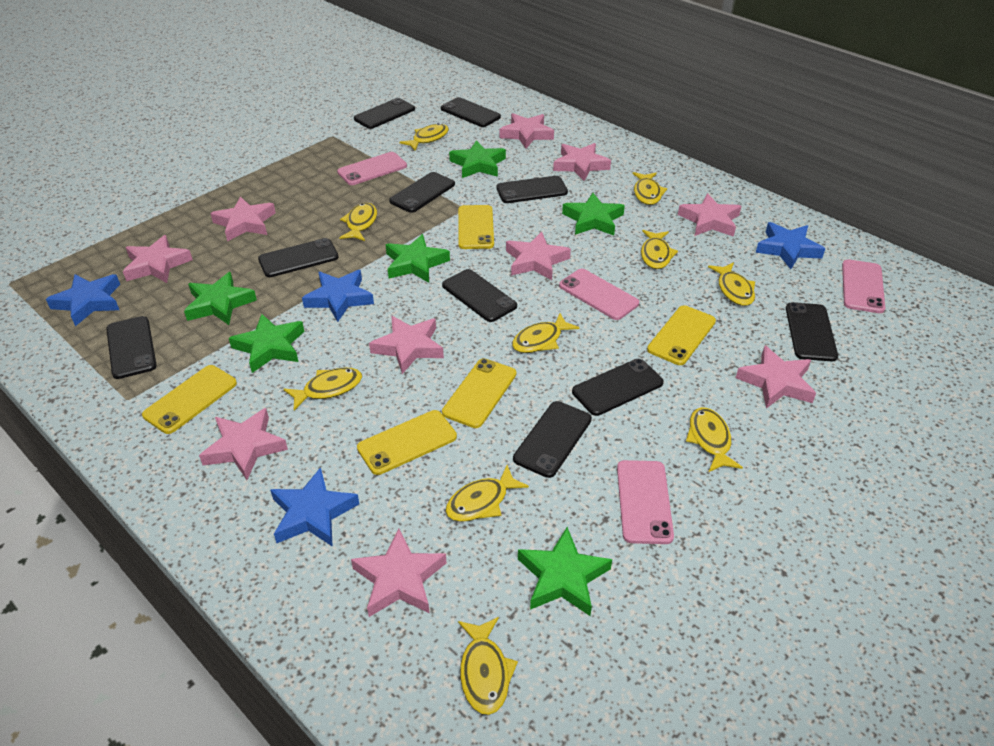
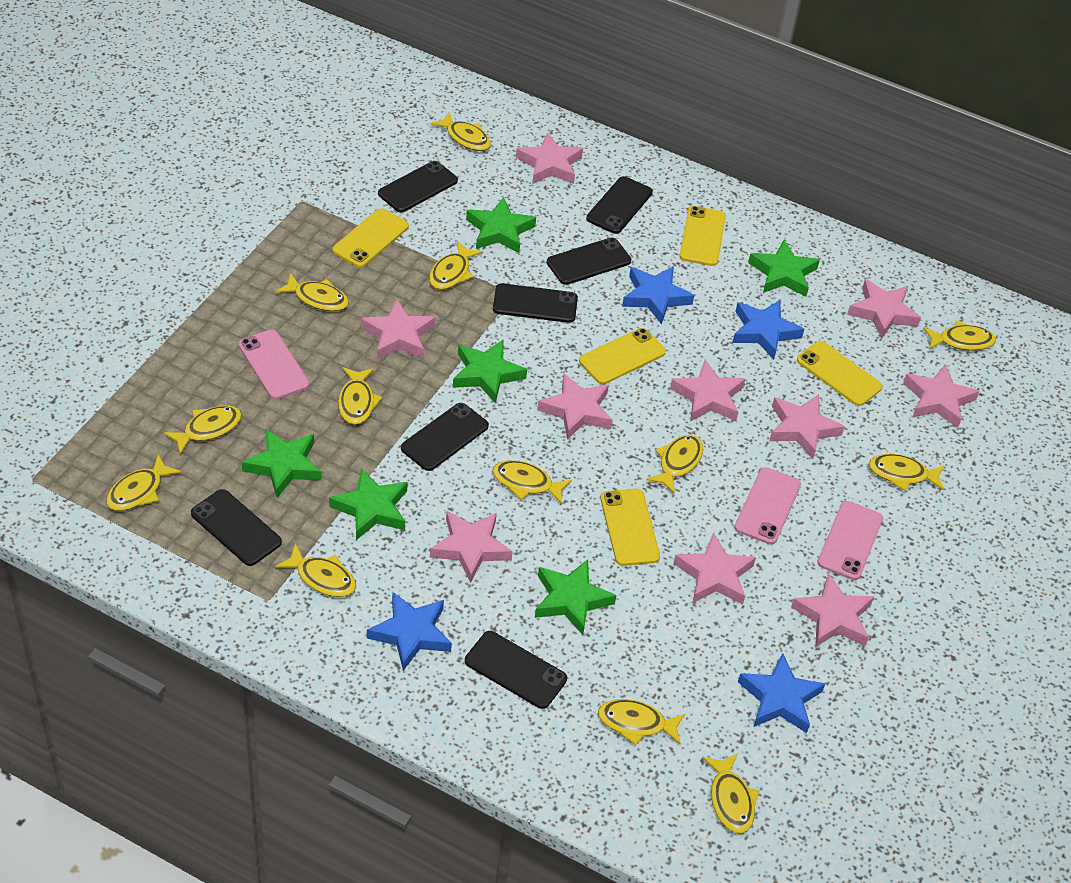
black phone: [106,316,157,379] [258,238,339,277] [354,98,415,129] [389,172,455,213] [441,97,501,127] [442,269,517,322] [496,176,568,203] [513,401,592,478] [572,359,664,416] [786,302,838,361] = 10 -> [191,489,282,566] [378,161,458,212] [401,403,489,471] [465,631,567,709] [493,283,578,323] [547,237,631,285] [586,176,653,234] = 7
pink phone: [337,152,407,185] [559,269,639,320] [617,460,674,544] [842,259,885,313] = 4 -> [239,329,310,399] [734,467,801,545] [817,501,883,580] = 3
yellow fish: [284,368,362,410] [339,203,377,241] [399,123,449,151] [446,465,529,522] [458,617,518,715] [512,313,579,353] [633,172,667,205] [641,230,678,269] [686,407,743,472] [708,262,755,306] = 10 -> [106,455,181,511] [164,405,242,454] [276,273,349,311] [276,544,356,597] [338,367,382,425] [429,241,483,290] [430,112,491,151] [493,460,572,504] [598,699,685,745] [646,435,703,494] [703,753,759,834] [869,454,945,491] [923,321,996,351] = 13

